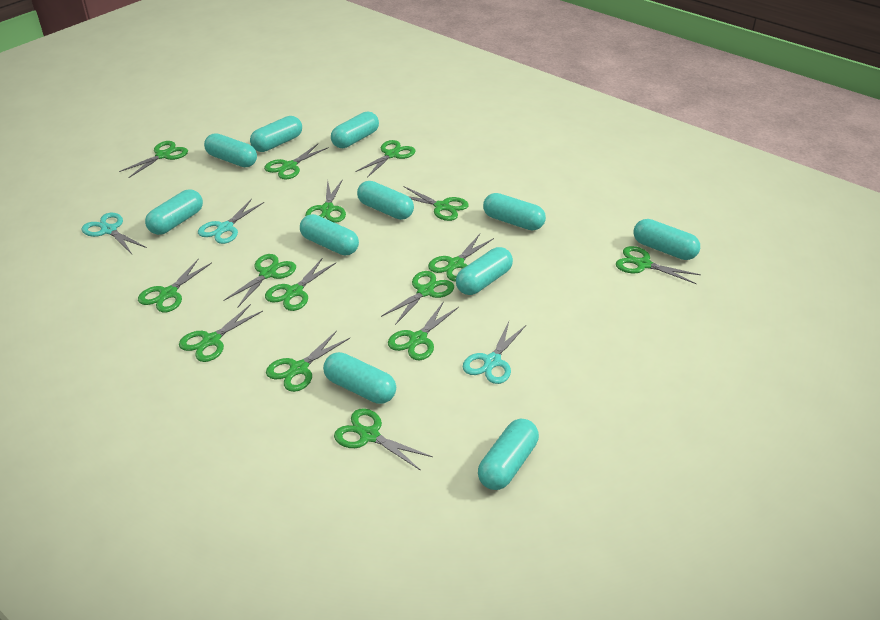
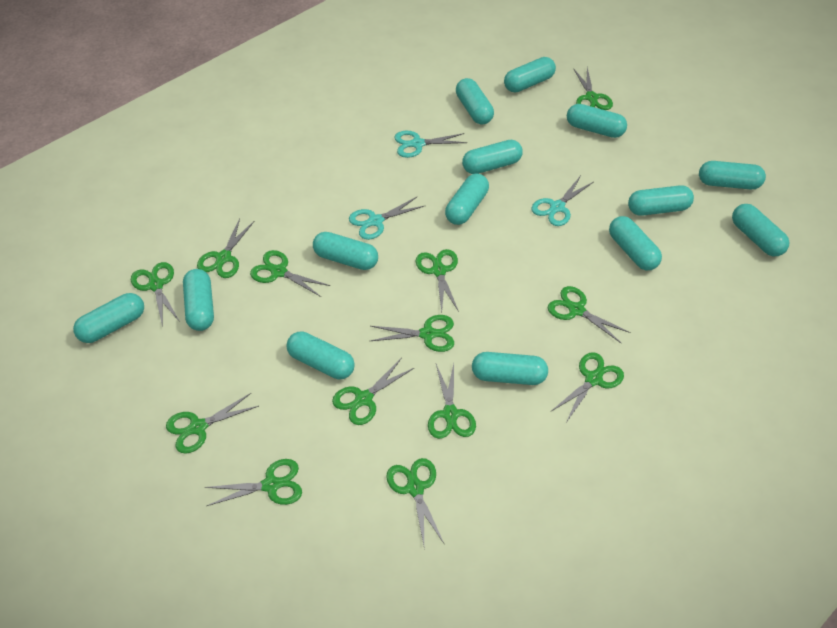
green scissors: [119,141,188,178] [138,258,212,313] [179,304,263,362] [223,254,296,308] [264,144,329,180] [265,258,336,311] [266,331,350,392] [305,179,346,223] [334,408,433,471] [355,140,416,177] [381,271,454,325] [388,301,459,360] [403,186,469,221] [428,234,494,281] [616,246,701,284] = 15 -> [131,262,180,327] [166,393,259,454] [197,218,255,278] [205,459,302,506] [250,250,330,297] [332,358,414,425] [371,315,454,352] [386,458,444,545] [416,249,459,312] [428,364,476,439] [548,286,631,344] [552,352,624,421] [573,67,613,110] = 13
turquoise capsule: [145,189,203,235] [204,133,257,167] [250,116,302,152] [300,214,359,256] [323,352,396,404] [331,111,379,148] [357,181,414,220] [456,247,513,295] [478,419,539,490] [483,193,546,231] [634,219,700,260] = 11 -> [73,293,144,343] [183,269,214,331] [286,331,355,379] [313,232,378,270] [445,173,489,225] [456,78,494,125] [462,140,523,174] [472,352,548,385] [504,57,556,93] [567,104,627,138] [609,216,662,270] [628,185,694,216] [699,161,766,189] [732,204,789,257] = 14

